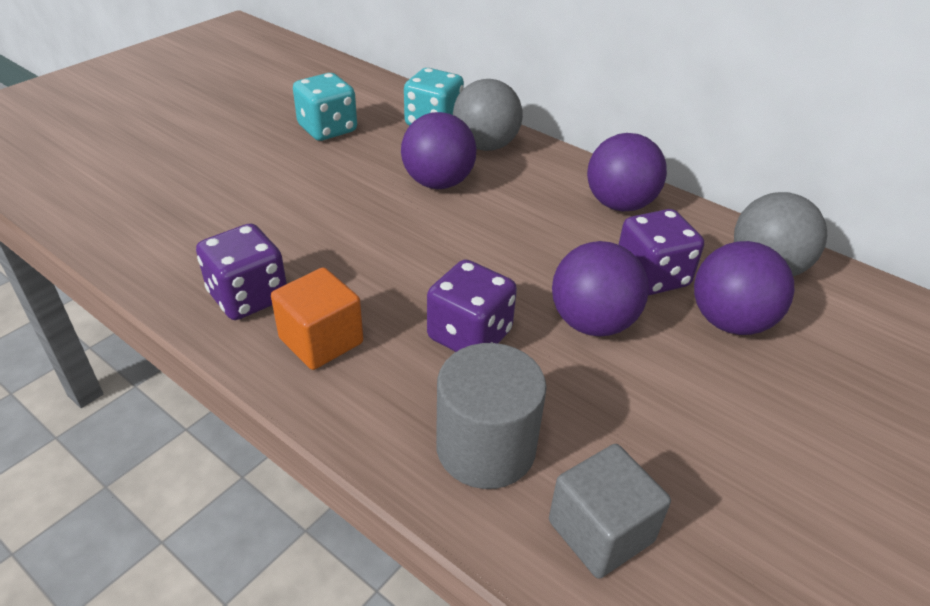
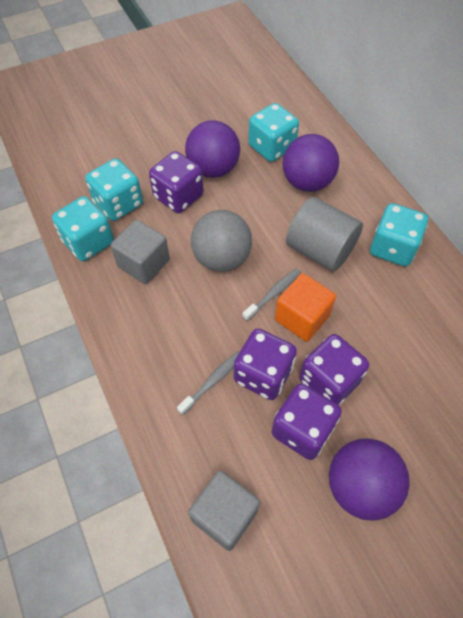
grey ball: [453,79,523,151] [734,192,827,276] = 2 -> [191,210,252,272] = 1
grey cube: [549,444,671,579] = 1 -> [111,220,170,284] [188,471,260,551] = 2
grey toothbrush: none = 0 -> [177,351,239,415] [242,268,301,321] = 2
purple ball: [401,112,476,189] [552,241,649,337] [587,133,667,212] [694,241,794,335] = 4 -> [185,120,240,178] [283,134,339,192] [329,438,409,521] = 3
purple dice: [196,224,287,320] [427,260,517,352] [618,209,704,296] = 3 -> [149,151,204,213] [234,328,297,400] [272,383,342,460] [299,334,369,405] = 4
turquoise dice: [293,73,357,141] [404,68,464,126] = 2 -> [52,196,114,261] [85,158,143,221] [248,103,299,162] [370,203,428,266] = 4

